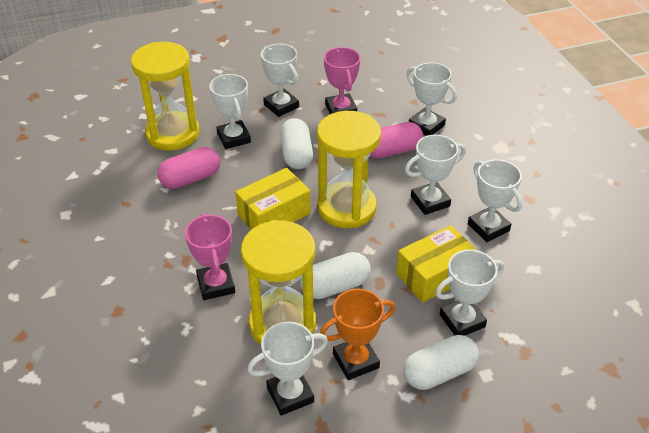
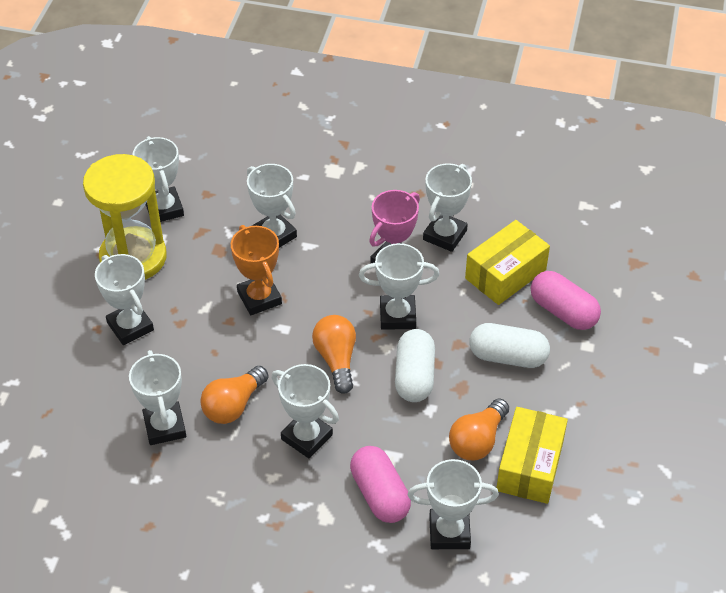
orange light bulb: none = 0 -> [200,366,269,424] [312,315,356,394] [449,399,509,460] = 3
pink trophy: [185,213,235,300] [324,47,360,114] = 2 -> [369,190,420,263] = 1
white capsule: [280,118,313,169] [300,252,371,299] [404,335,479,390] = 3 -> [395,329,435,402] [469,323,550,368] = 2
white trophy: [209,74,251,149] [247,322,328,416] [261,44,299,117] [405,135,466,215] [406,62,457,136] [435,249,504,336] [468,159,522,242] = 7 -> [95,254,154,345] [129,350,186,445] [133,136,184,222] [247,164,297,248] [272,364,339,458] [359,243,439,330] [408,459,499,549] [423,163,472,252] = 8
yellow hourglass: [131,42,200,151] [241,220,316,345] [317,111,381,228] = 3 -> [83,154,167,280] = 1

